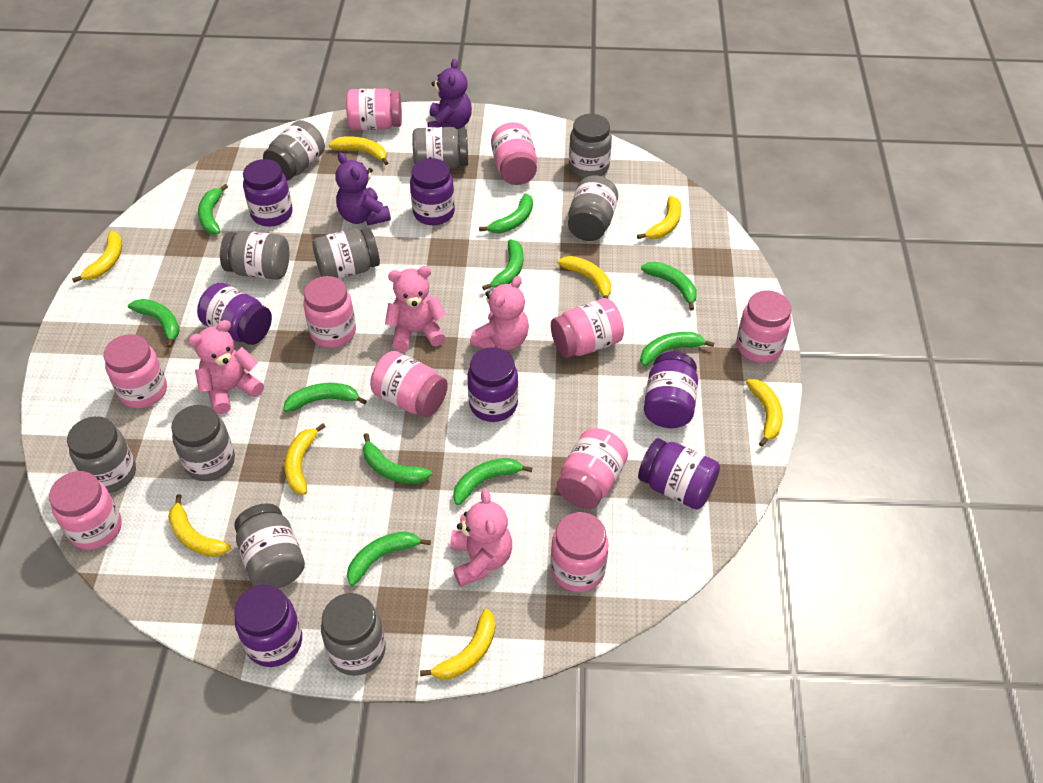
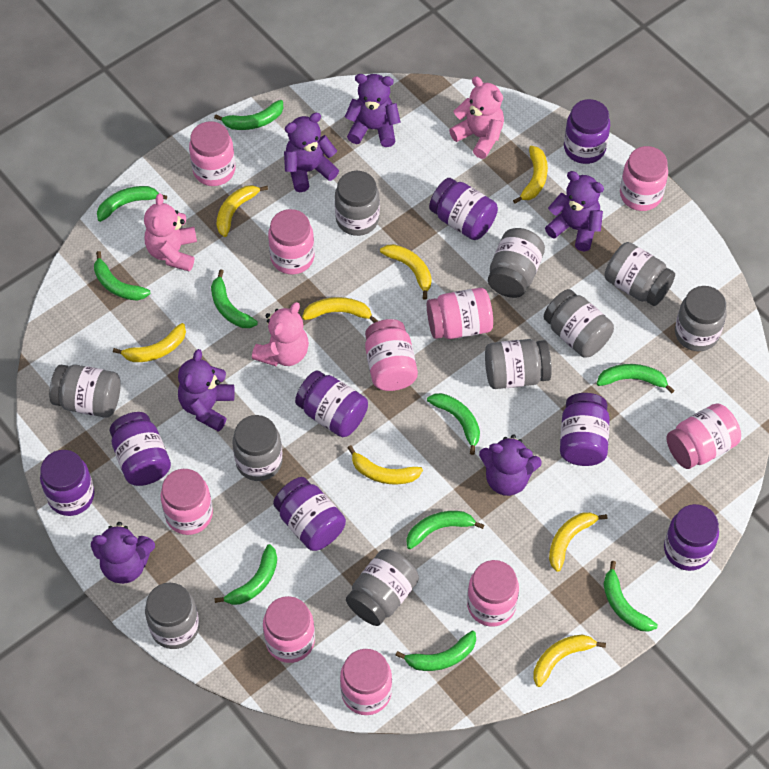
pink teddy bear: [188,320,264,414] [385,266,446,351] [450,489,512,587] [470,276,529,350] = 4 -> [144,194,197,272] [252,302,309,366] [449,76,504,159] = 3
purple jar: [197,283,272,345] [234,585,302,667] [243,159,293,226] [410,158,455,225] [467,347,518,422] [638,438,720,509] [644,351,698,428] = 7 -> [40,450,95,516] [110,412,171,486] [273,477,346,551] [295,370,368,437] [429,178,498,240] [560,393,610,466] [564,99,610,164] [664,504,719,571] = 8
purple teddy bear: [336,152,391,225] [428,59,472,129] = 2 -> [91,522,155,584] [178,349,235,432] [284,113,339,192] [345,74,400,147] [479,435,542,496] [545,171,604,251] = 6

